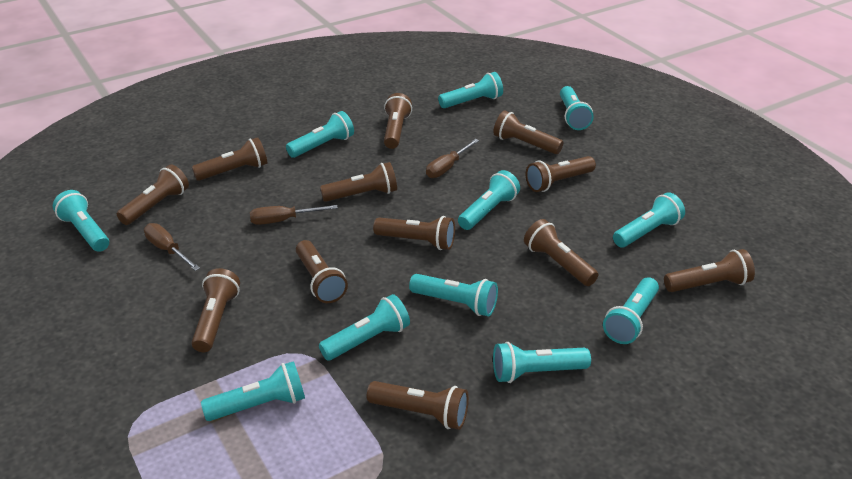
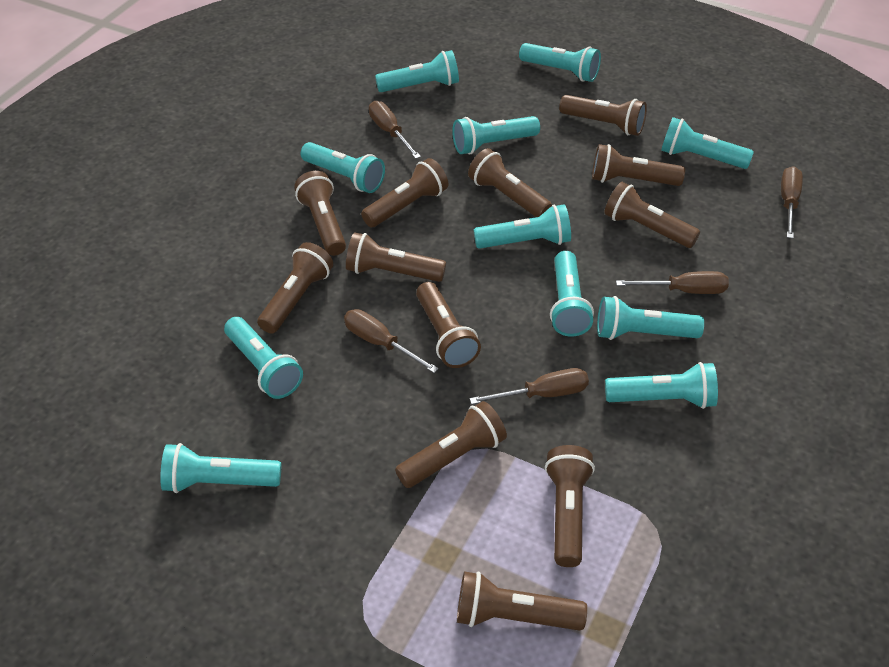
brown screwdriver: [144,223,200,271] [250,205,338,225] [426,139,479,178] = 3 -> [344,309,439,373] [369,101,421,159] [470,368,589,405] [616,271,729,294] [781,166,803,239] = 5

